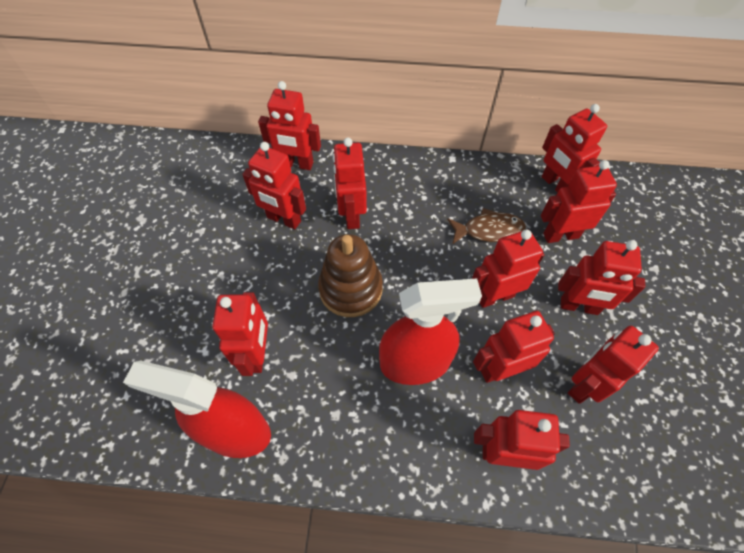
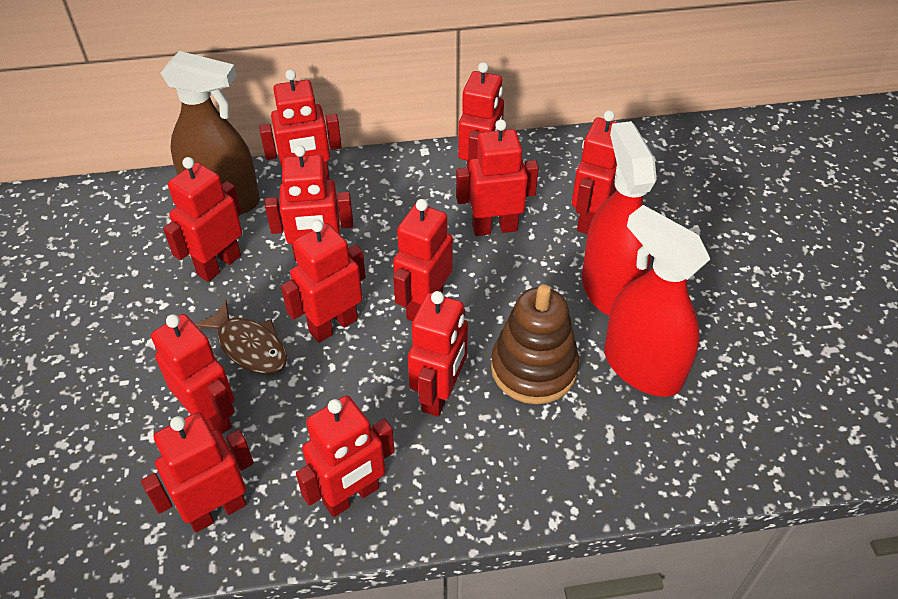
brown spray bottle: none = 0 -> [160,51,260,214] = 1
red robot: [212,292,268,376] [242,142,306,229] [258,81,321,170] [333,138,367,229] [472,229,544,308] [473,311,555,383] [474,410,570,470] [541,160,617,243] [542,104,607,193] [558,240,645,315] [568,326,659,404] = 11 -> [141,412,254,532] [151,314,235,434] [163,157,242,282] [259,70,342,180] [265,145,353,261] [281,220,366,343] [296,396,395,517] [393,199,453,322] [408,291,468,417] [456,119,539,236] [458,62,504,169] [572,110,618,234] = 12

